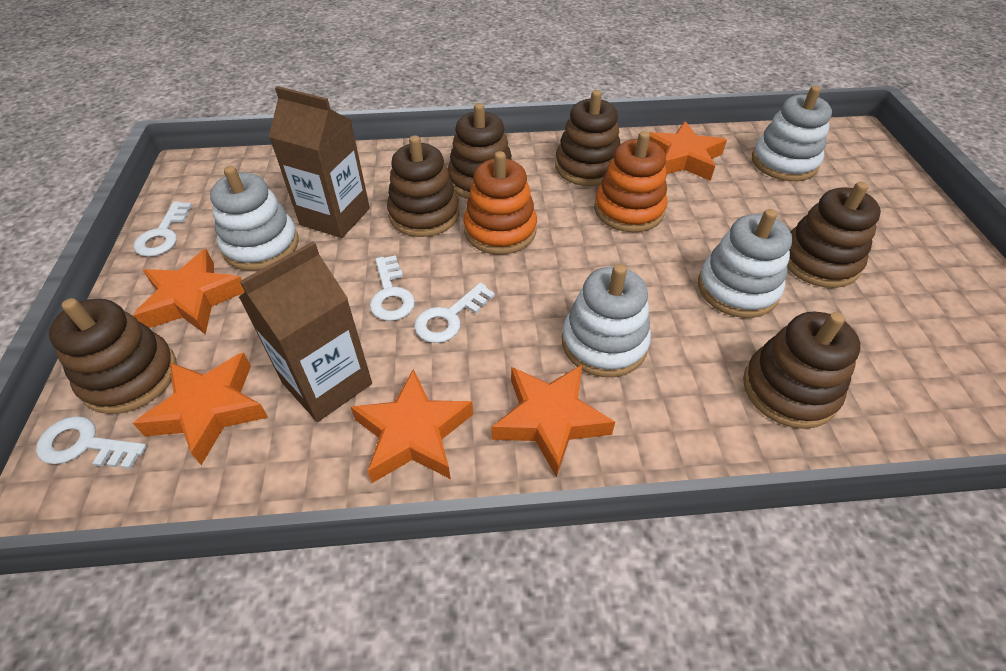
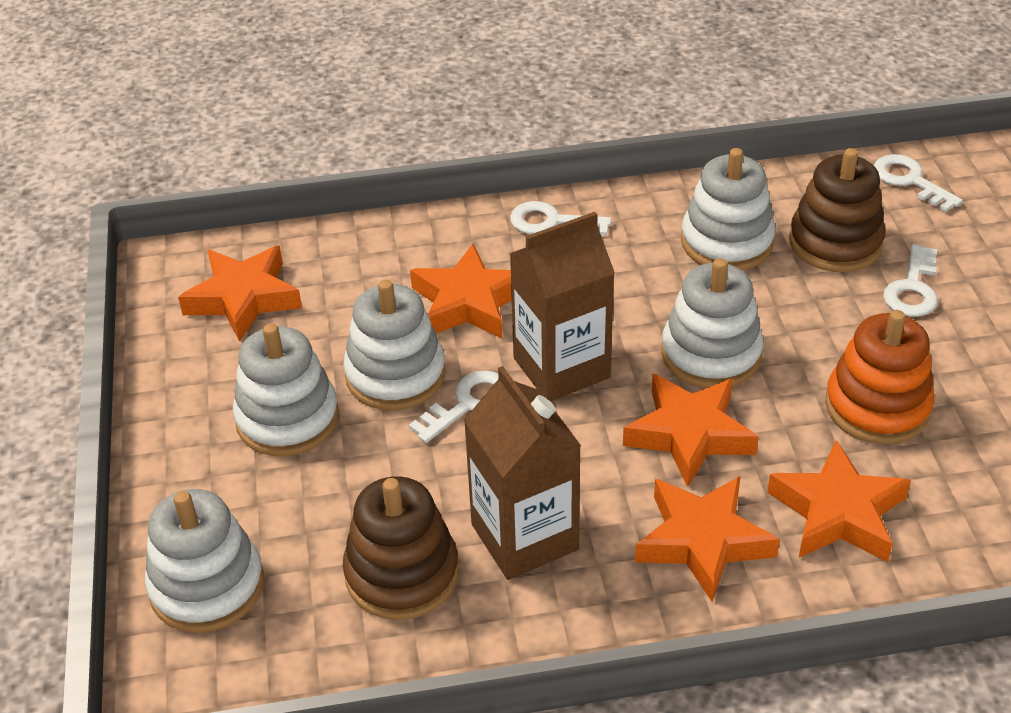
brown stacking toy: [49,298,176,414] [387,135,459,237] [448,103,512,199] [555,90,620,186] [743,312,861,429] [787,182,881,288] = 6 -> [343,476,459,620] [789,148,886,272] = 2
orange stacking toy: [464,151,537,255] [594,131,667,232] = 2 -> [825,310,934,444] = 1
white stacking toy: [210,166,299,271] [562,264,651,377] [698,209,792,318] [752,86,832,181] = 4 -> [145,489,264,633] [233,323,339,456] [343,280,446,410] [661,258,763,388] [681,148,775,270] = 5

